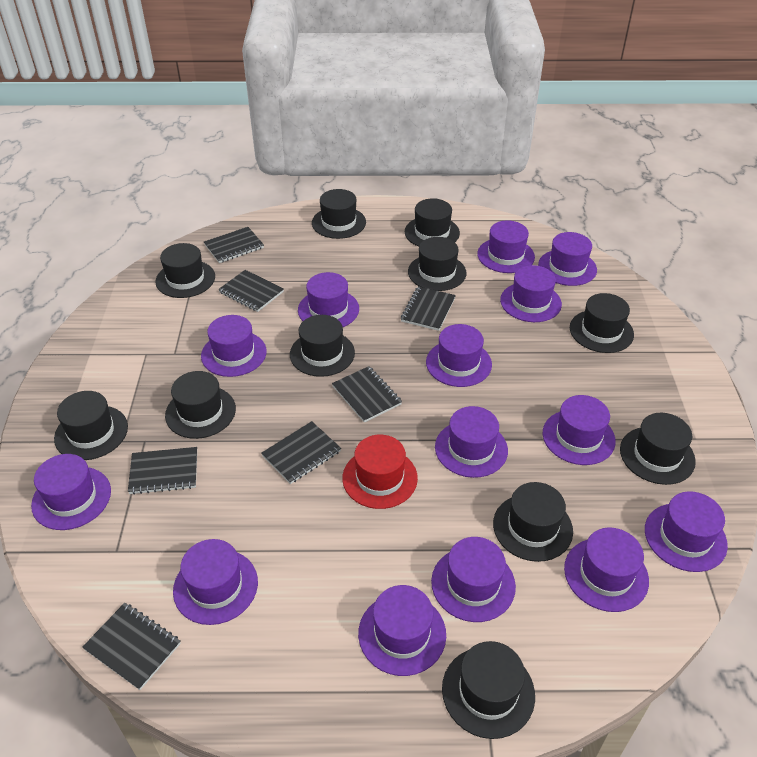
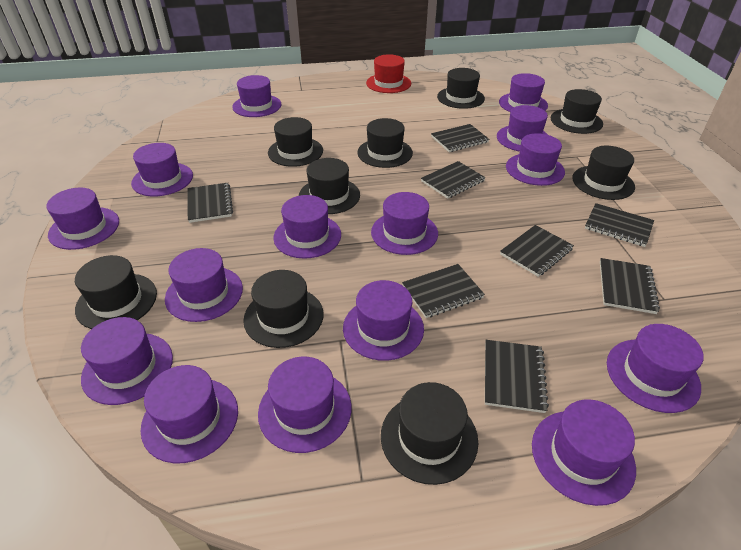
black hat: [54,391,128,460] [155,243,215,298] [165,371,236,439] [290,315,355,377] [312,189,366,239] [405,198,460,247] [408,237,466,291] [442,641,535,739] [493,482,573,562] [570,293,634,353] [620,413,696,485] = 11 -> [75,255,157,329] [243,270,323,348] [268,117,323,167] [299,158,360,214] [357,118,413,168] [381,382,479,485] [437,68,485,109] [551,89,603,134] [572,146,635,200] = 9
black notebook: [82,603,181,690] [128,447,197,495] [204,227,264,263] [218,270,284,312] [261,421,341,484] [332,366,402,423] [401,286,456,331] = 7 -> [187,183,233,223] [402,264,485,318] [421,161,486,199] [431,124,489,152] [485,340,549,413] [500,225,574,277] [585,203,654,247] [600,258,660,314] = 8
purple hat: [31,454,111,530] [173,539,258,625] [201,315,267,377] [298,272,359,327] [358,585,446,676] [426,324,492,387] [431,537,516,622] [435,406,508,478] [477,220,535,273] [500,265,562,322] [538,232,597,286] [543,395,616,465] [564,528,649,612] [645,491,728,572] = 14 -> [47,188,119,250] [81,317,173,405] [131,143,193,196] [140,365,238,463] [165,248,243,322] [232,75,281,117] [258,357,352,453] [273,195,341,259] [343,280,424,361] [371,192,438,255] [497,105,548,152] [499,73,548,112] [506,133,565,186] [532,399,636,506] [607,324,704,413] = 15

